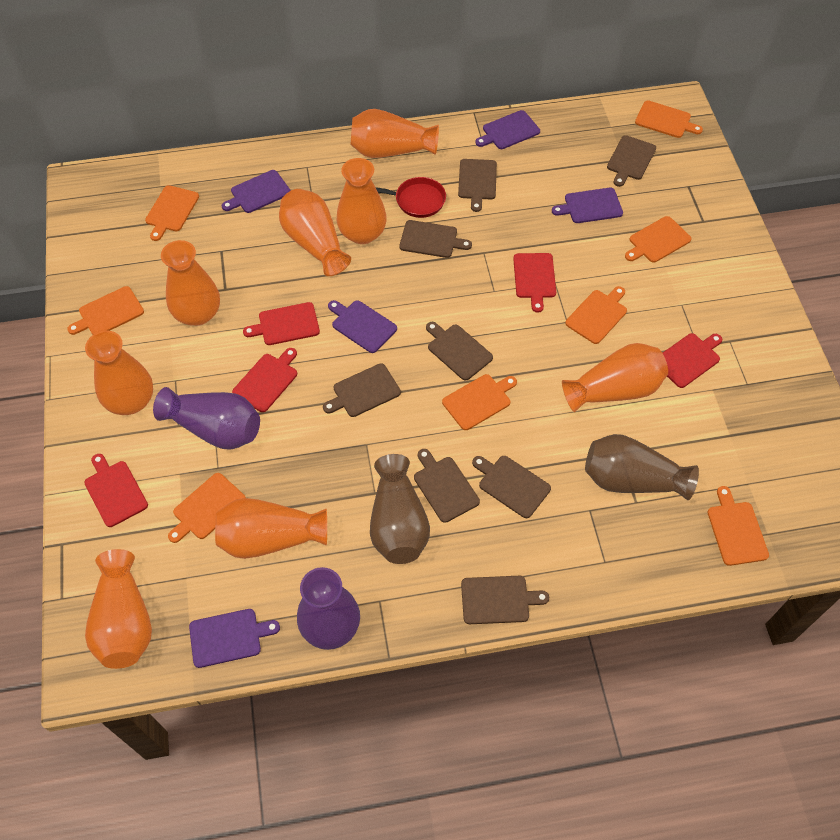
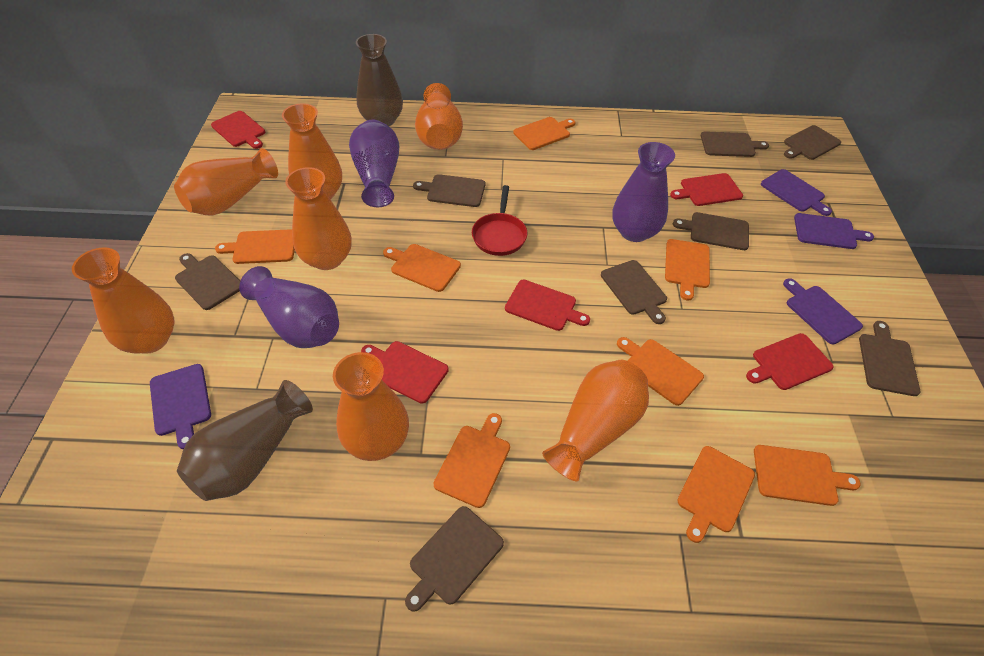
orange vase: [85,331,153,415] [85,549,152,669] [161,240,220,326] [215,498,327,559] [279,189,351,276] [336,158,387,244] [351,109,439,158] [562,343,668,412] = 8 -> [72,247,175,354] [174,148,278,216] [282,103,342,199] [285,167,352,270] [333,352,409,461] [415,83,463,150] [542,360,649,481] = 7
purple cutting board: [189,609,280,668] [222,170,291,213] [328,300,397,353] [475,110,540,149] [552,188,623,223] = 5 -> [150,364,211,449] [761,169,832,216] [783,278,863,344] [794,213,874,249] = 4
purple vase: [153,387,260,450] [297,567,360,650] = 2 -> [239,266,339,348] [349,120,399,207] [613,142,675,242] = 3

